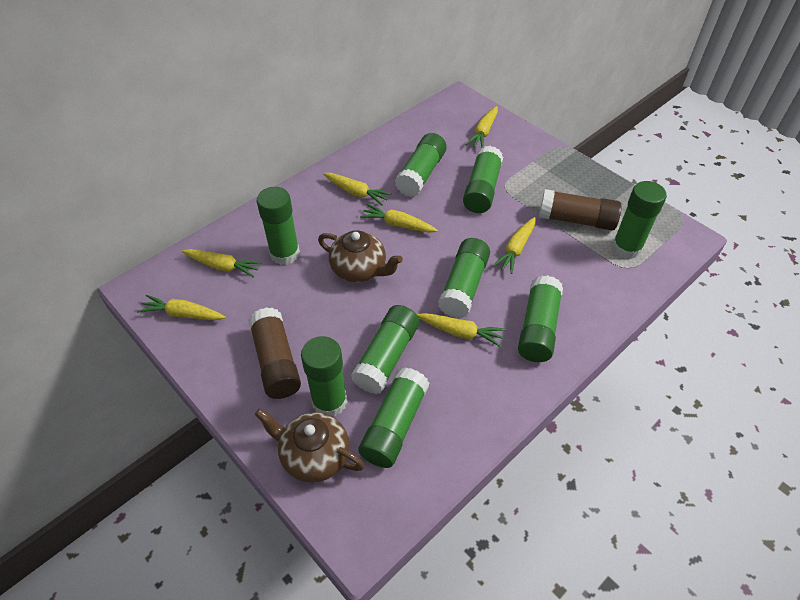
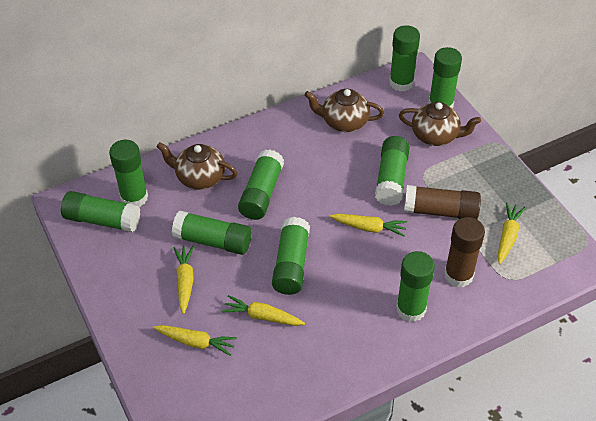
brown teapot: [255,408,364,483] [318,230,403,283] = 2 -> [156,142,238,190] [305,89,384,132] [399,102,481,146] = 3
yellow carrot: [137,295,226,320] [182,249,262,278] [323,173,392,206] [360,204,438,233] [417,313,506,347] [466,106,498,148] [492,217,536,274] = 7 -> [153,325,237,356] [174,246,194,314] [222,295,305,326] [329,214,407,237] [497,202,526,264] = 5

